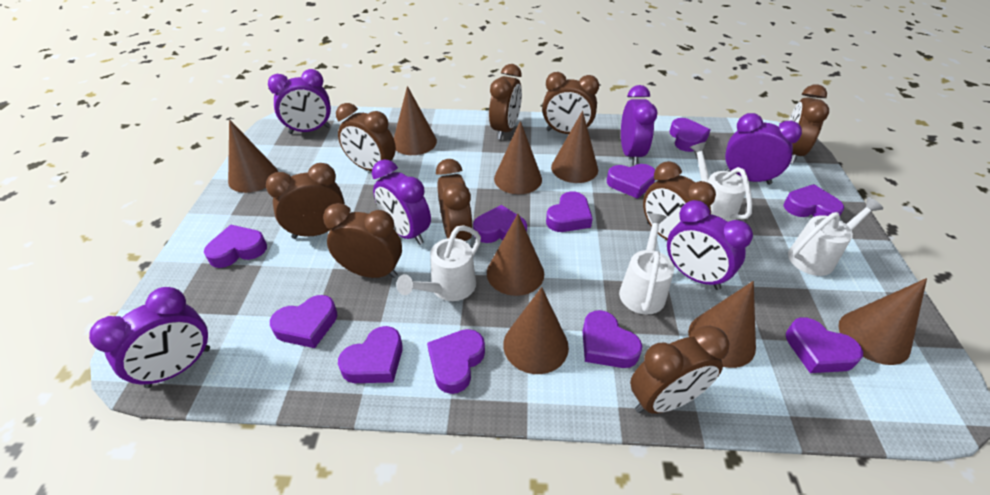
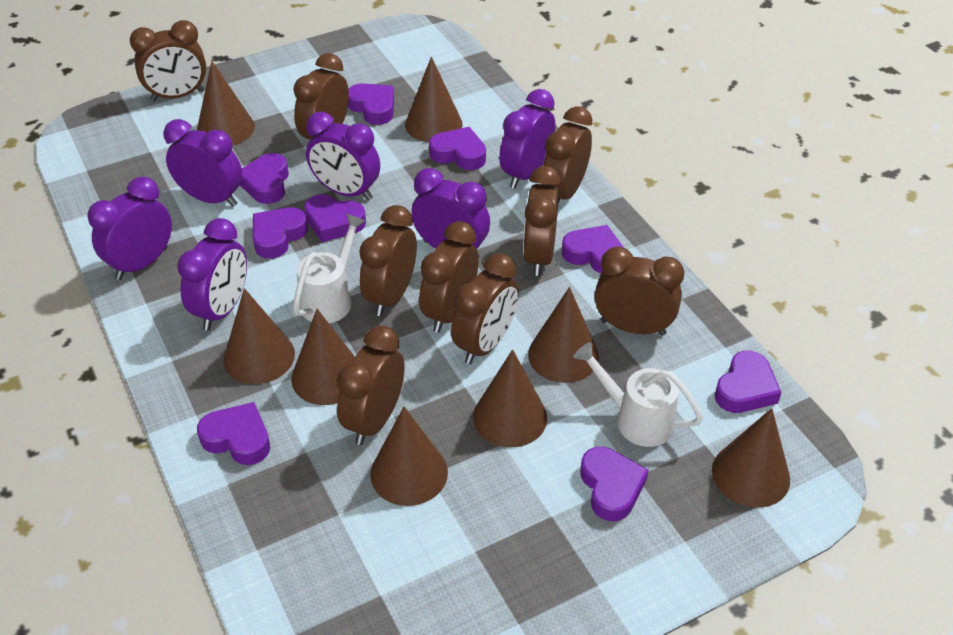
purple heart: [204,225,267,268] [270,295,337,348] [338,326,403,383] [427,329,485,394] [473,205,527,243] [546,191,593,232] [582,310,642,368] [607,164,655,199] [670,118,710,152] [783,184,844,217] [786,317,863,373] = 11 -> [197,402,270,465] [240,153,289,204] [253,207,308,259] [304,194,366,242] [348,83,394,125] [429,127,486,170] [562,225,624,274] [580,447,649,521] [714,351,782,413] = 9
white watering can: [396,225,481,301] [619,213,674,315] [690,142,752,222] [788,197,883,276] = 4 -> [293,214,365,323] [574,342,703,447] = 2

